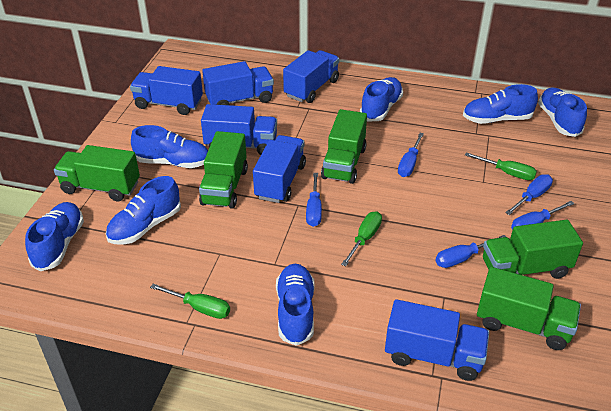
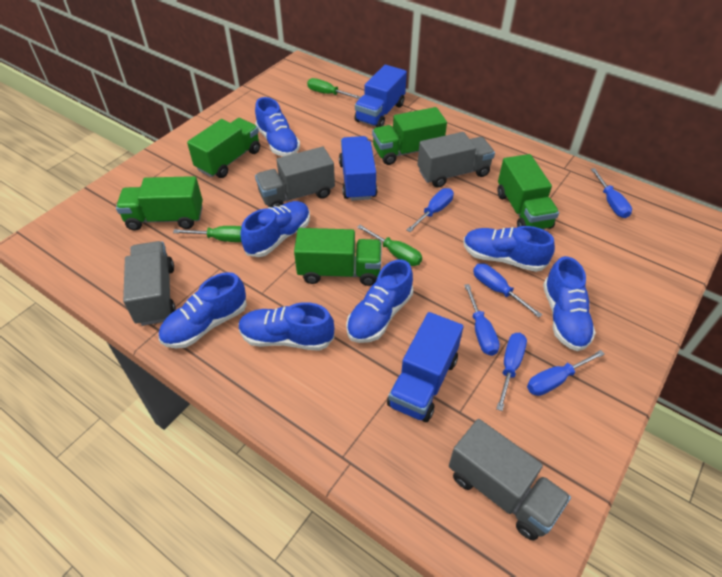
blue screwdriver: [306,173,322,227] [398,133,424,177] [435,235,506,268] [505,174,553,215] [511,201,575,230] = 5 -> [406,188,454,232] [464,284,500,356] [473,263,542,318] [496,333,527,411] [527,350,605,396] [591,168,632,218] = 6
blue truck: [130,66,203,115] [201,104,277,155] [202,61,274,105] [253,135,306,203] [283,50,339,103] [385,299,489,381] = 6 -> [339,136,377,201] [354,65,407,127] [387,312,463,422] = 3
grey truck: none = 0 -> [123,241,176,326] [255,147,335,207] [417,132,495,188] [449,419,571,541] = 4

